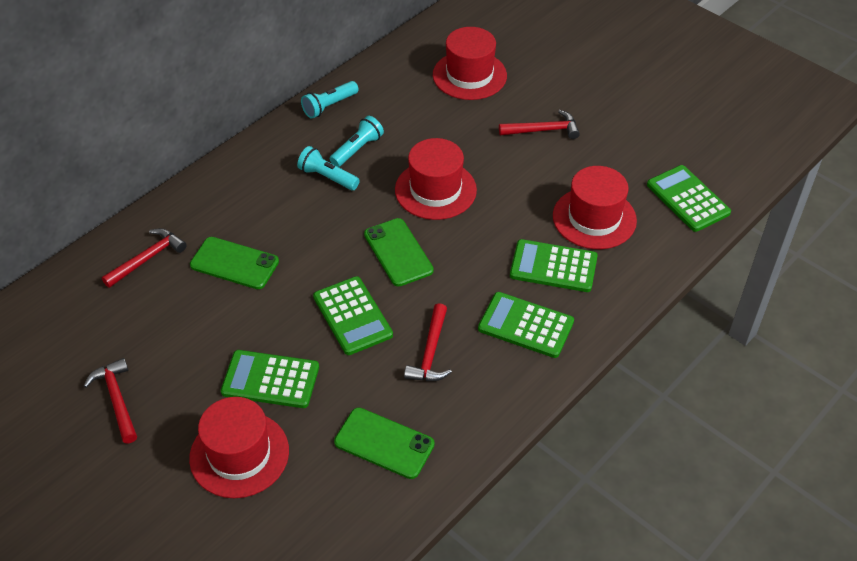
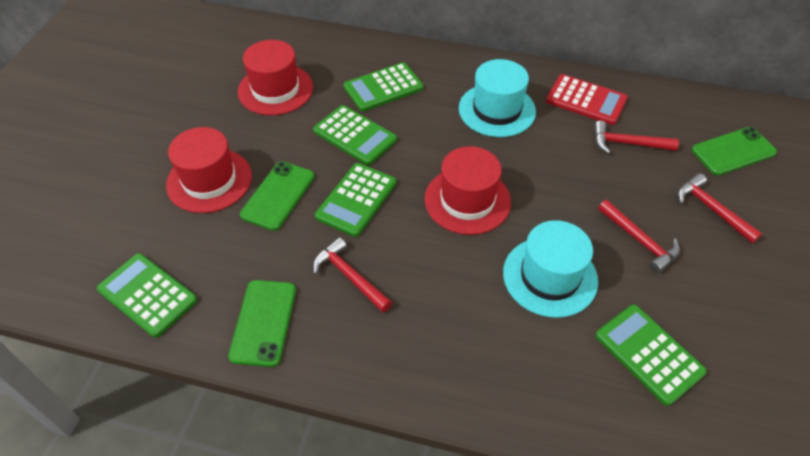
red calculator: none = 0 -> [546,74,628,125] = 1
red hat: [189,397,289,498] [395,138,477,220] [433,27,507,100] [553,166,637,249] = 4 -> [166,127,252,213] [238,40,313,115] [424,146,511,235] = 3
turquoise flashlight: [297,146,360,190] [301,81,359,118] [330,116,384,167] = 3 -> none = 0
turquoise hat: none = 0 -> [459,59,536,137] [503,220,598,318] = 2

